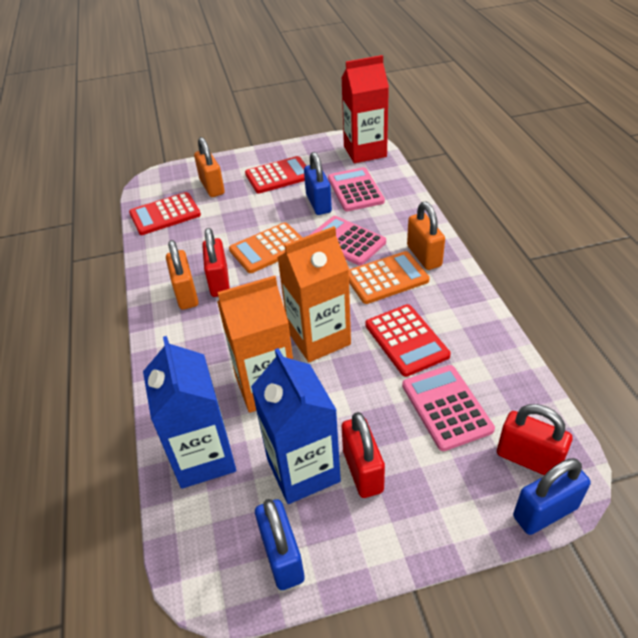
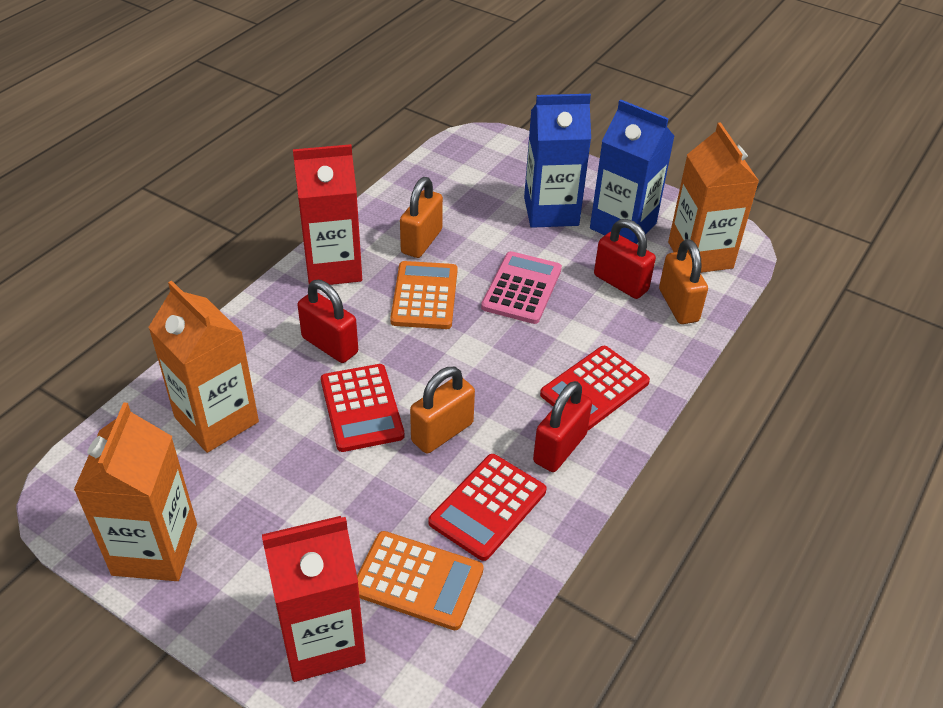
blue padlock: [255,499,305,590] [304,152,332,215] [513,458,591,535] = 3 -> none = 0
orange carton: [217,276,293,413] [277,226,351,362] = 2 -> [74,402,197,581] [148,281,259,453] [668,122,759,273] = 3
pink calculator: [308,216,386,265] [328,167,385,211] [402,365,495,451] = 3 -> [481,251,562,324] = 1
red carton: [341,55,389,163] = 1 -> [262,516,366,682] [293,144,362,285] = 2

